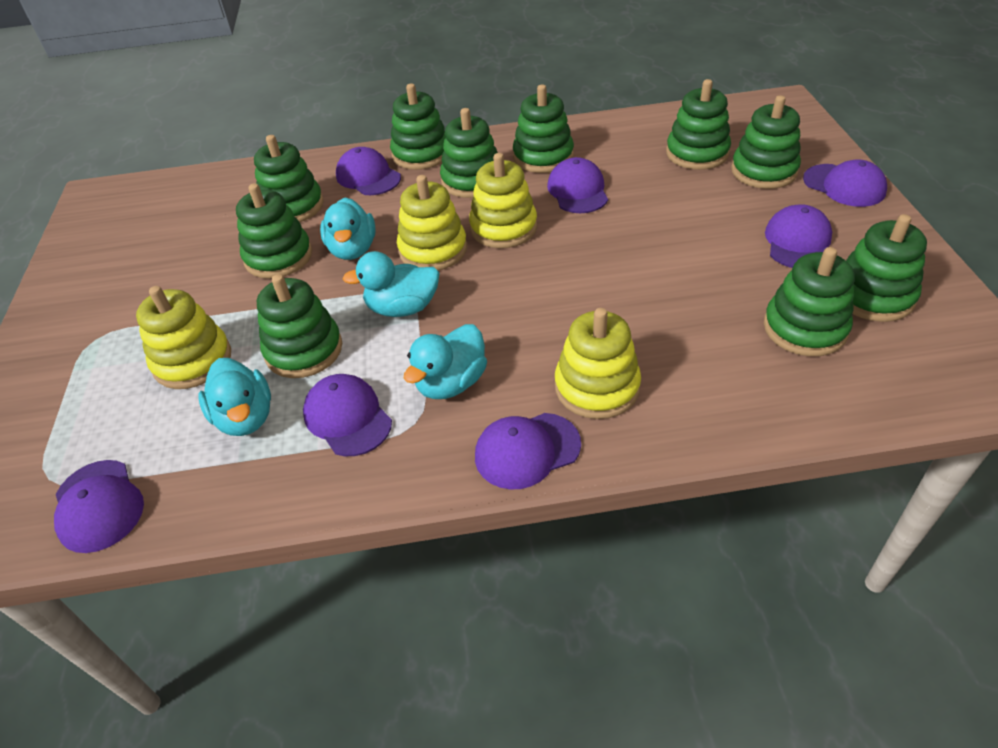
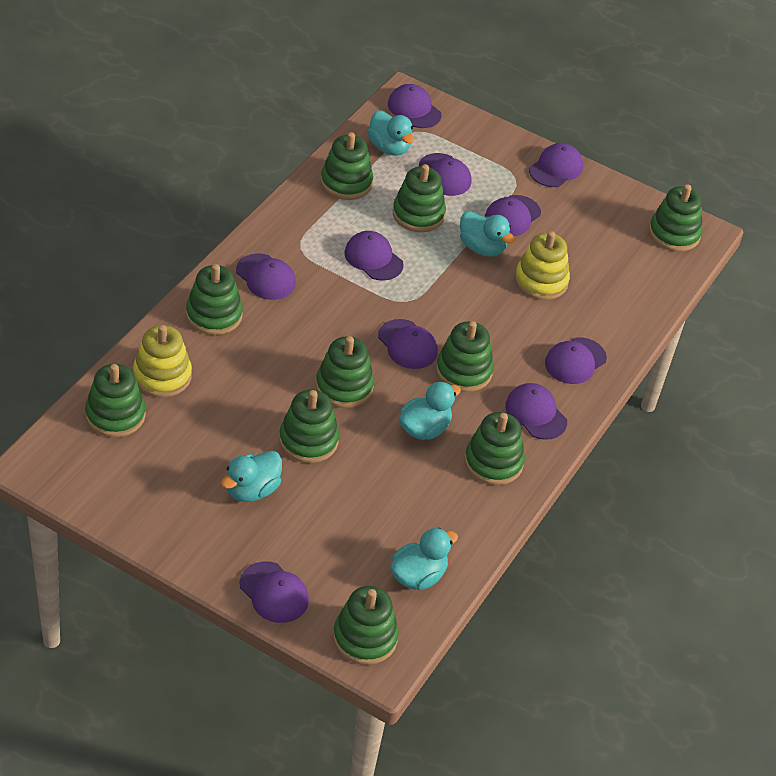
purple cap: [54,460,144,553] [303,374,392,456] [336,147,401,195] [475,413,581,490] [547,157,608,213] [765,204,832,268] [803,159,887,207] = 7 -> [236,253,296,300] [240,561,309,623] [344,231,404,281] [378,319,438,369] [388,84,442,128] [419,153,471,196] [485,195,541,236] [505,383,567,440] [529,143,583,187] [545,337,607,384] = 10
turquoise duck: [198,358,271,436] [320,197,376,260] [342,251,440,317] [404,324,487,399] = 4 -> [221,450,282,502] [368,110,414,156] [390,528,458,590] [399,381,461,440] [460,211,515,257] = 5
yellow stacking toy: [136,286,231,389] [397,175,467,271] [469,153,537,248] [555,308,641,419] = 4 -> [133,325,192,397] [515,231,570,300] = 2

